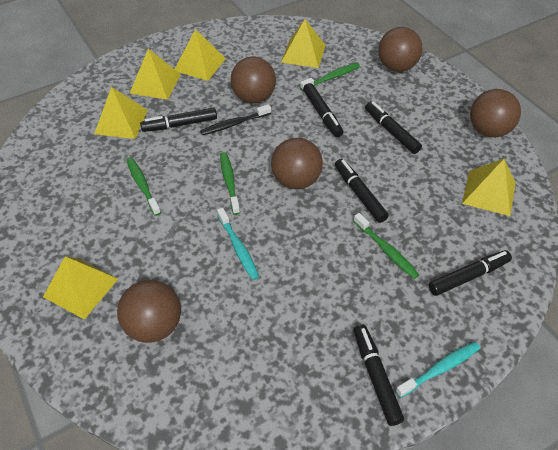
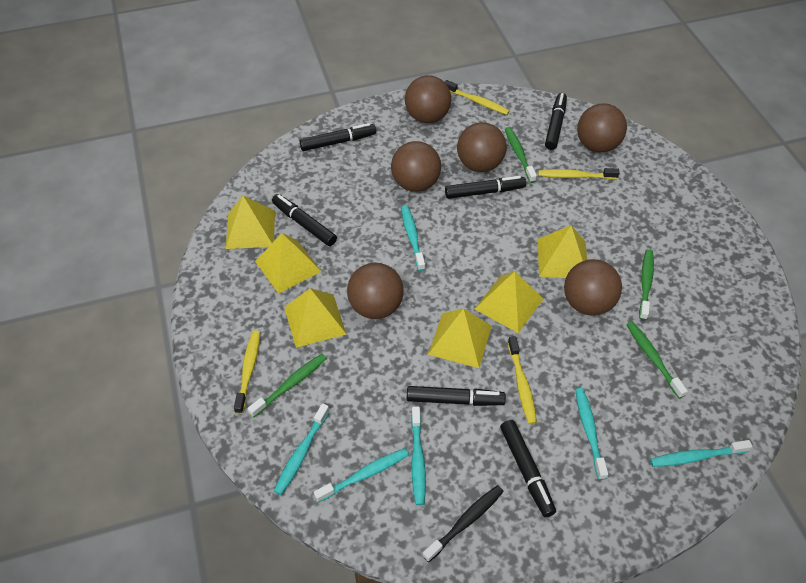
brown ball: [117,280,181,343] [231,57,276,103] [271,138,323,189] [378,27,422,72] [470,89,521,137] = 5 -> [347,263,404,319] [391,141,441,192] [405,75,451,123] [457,122,507,172] [564,259,622,316] [577,103,627,152] = 6
turquoise toothbrush: [217,208,259,280] [395,342,480,398] = 2 -> [274,403,330,495] [314,448,409,503] [401,205,425,271] [411,407,426,505] [576,388,608,480] [650,440,752,467] = 6
yellow toothbrush: none = 0 -> [234,330,260,414] [445,80,510,115] [508,336,537,424] [538,168,619,179] = 4

